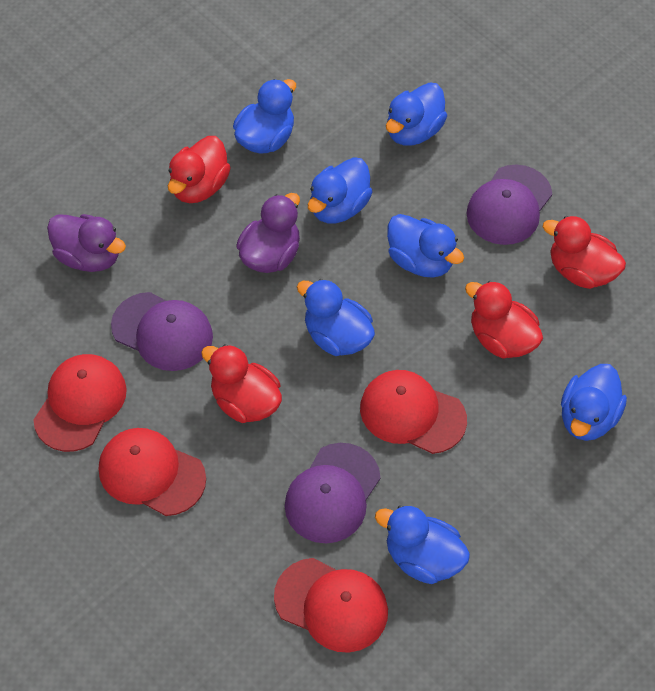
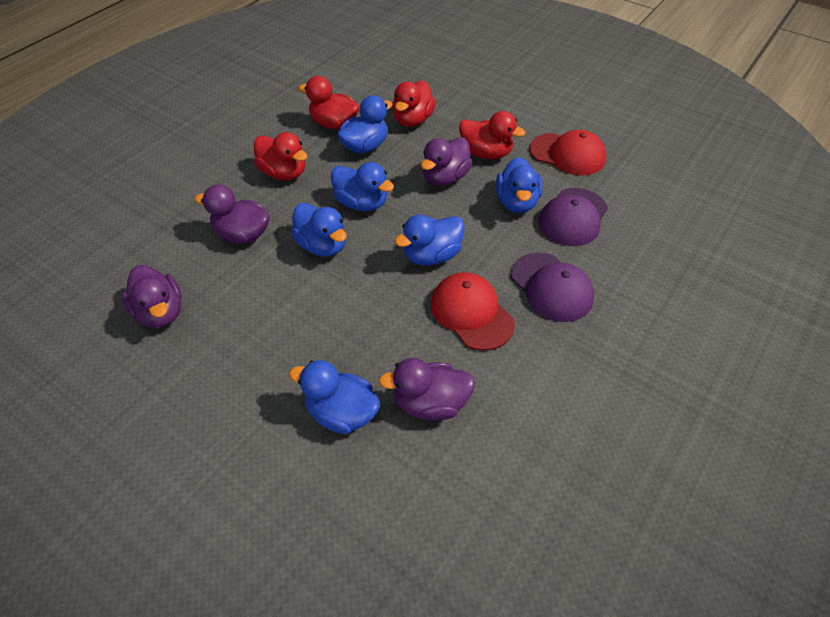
blue duck: [233,79,296,154] [297,279,375,356] [308,157,373,223] [375,505,470,584] [386,82,447,146] [387,214,464,278] [561,364,627,441] = 7 -> [289,360,380,434] [291,203,347,257] [331,162,394,212] [337,95,392,153] [395,214,465,266] [496,157,543,213] = 6
purple cap: [111,292,213,371] [285,443,380,543] [466,165,552,245] = 3 -> [511,252,594,322] [538,188,608,246] = 2
purple duck: [47,214,126,272] [236,193,300,273] = 2 -> [122,265,182,328] [195,184,270,243] [378,358,475,421] [421,137,472,186] = 4
red cap: [33,354,127,452] [99,428,206,516] [274,558,388,653] [360,370,467,454] = 4 -> [431,272,515,351] [530,130,606,175] = 2

